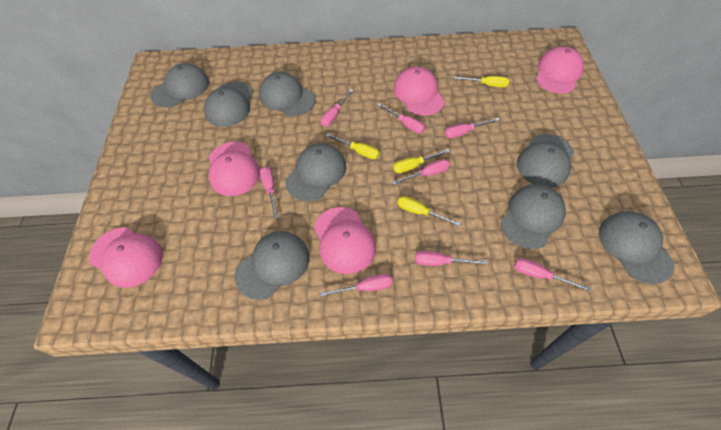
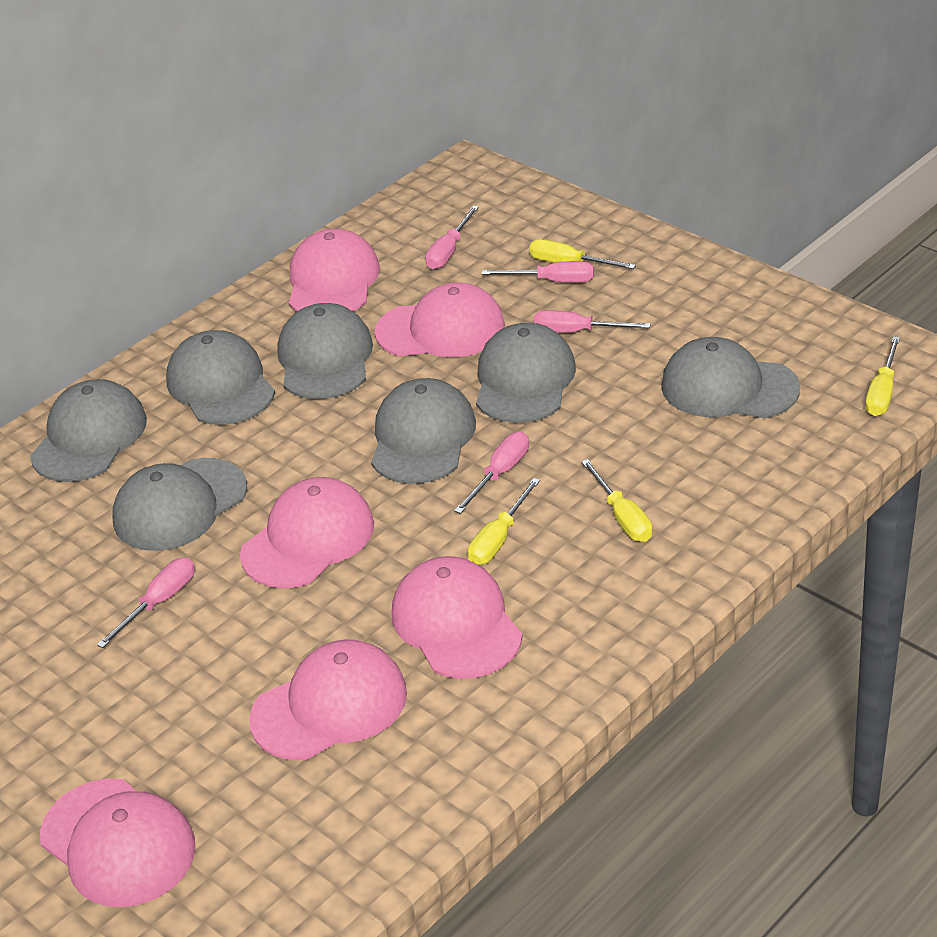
grey cap: [151,63,209,108] [204,82,253,127] [234,231,310,300] [259,72,315,116] [285,143,346,201] [500,184,566,249] [517,134,574,187] [599,211,675,284] = 8 -> [30,379,147,482] [112,458,247,551] [166,330,275,425] [277,303,373,399] [371,378,476,484] [476,323,576,423] [661,337,800,419] = 7
pink cap: [89,227,163,288] [209,142,260,196] [314,207,376,274] [394,67,445,116] [536,47,584,93] = 5 -> [40,778,196,907] [240,477,374,588] [249,640,407,760] [289,229,380,312] [375,282,505,357] [392,556,523,679] = 6
pink screwdriver: [260,166,279,219] [320,274,393,297] [321,89,353,127] [378,103,425,133] [392,159,450,185] [415,251,487,266] [445,118,499,138] [514,258,590,292] = 8 -> [97,558,195,648] [425,206,479,269] [454,432,529,514] [482,261,594,283] [534,310,651,333] = 5

